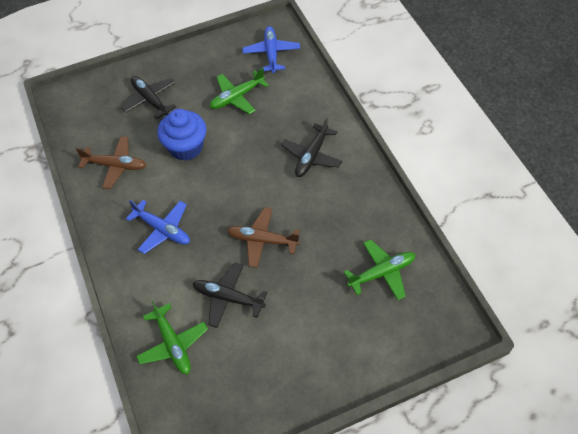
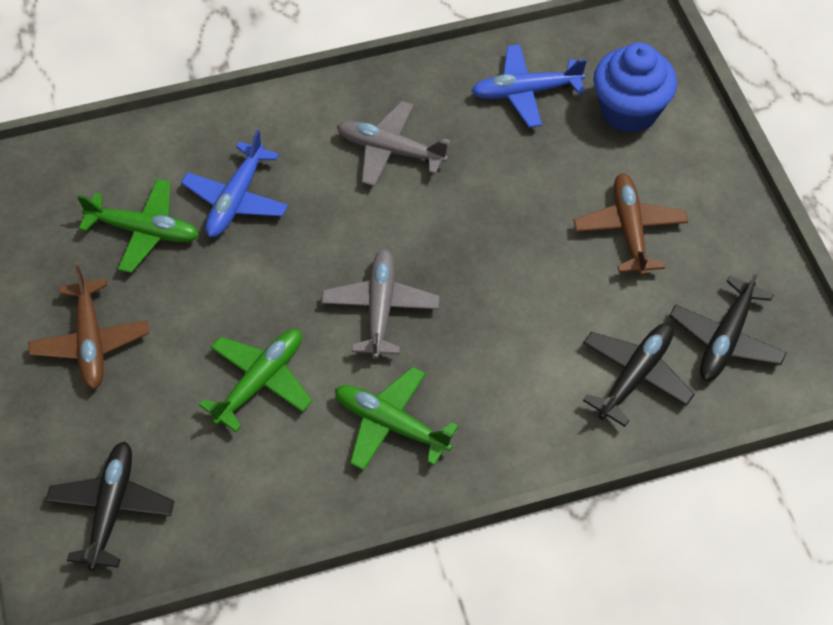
grey plane: none = 0 -> [321,249,440,359] [337,101,451,186] = 2

